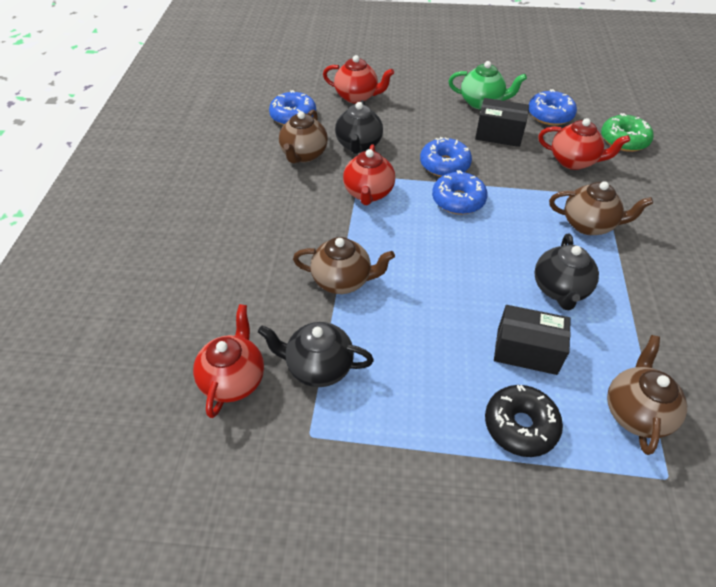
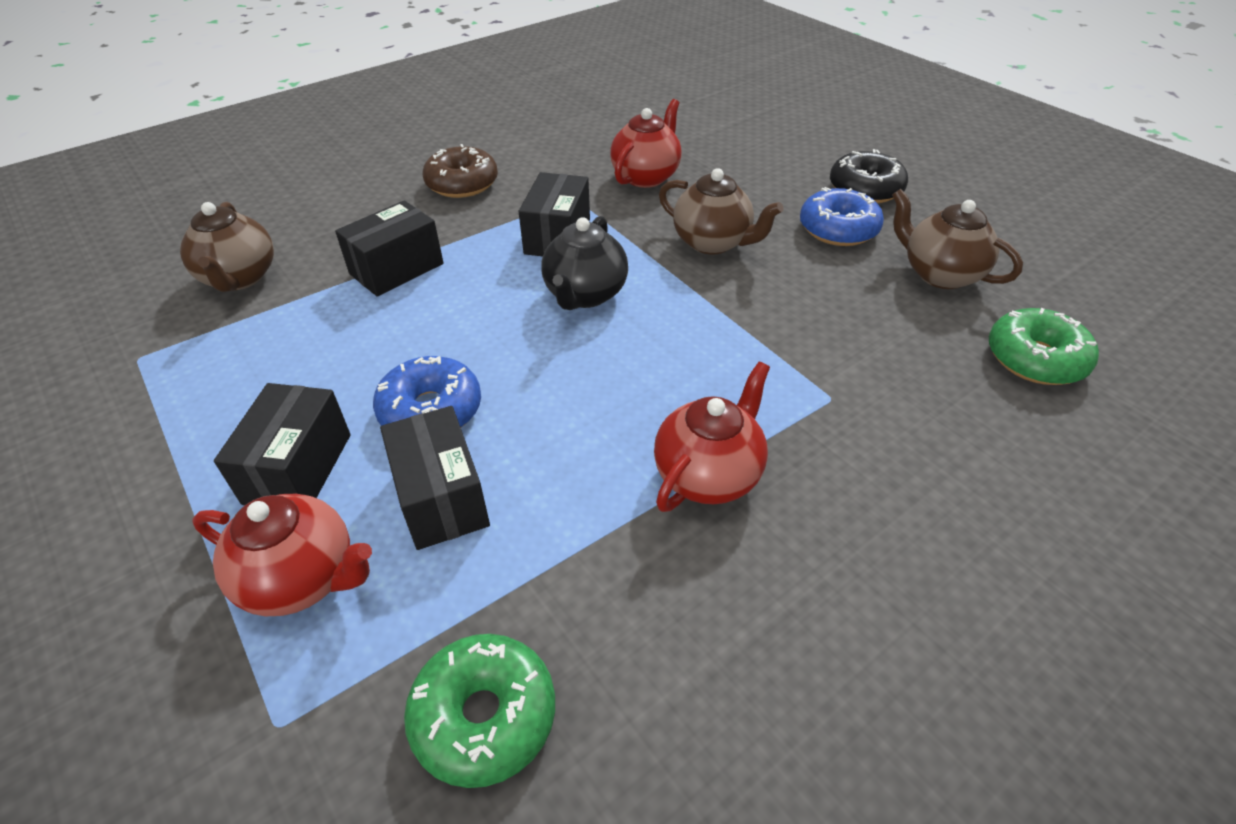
black box: [475,98,529,147] [494,305,571,375] = 2 -> [214,383,351,505] [335,200,444,297] [380,406,490,550] [519,172,590,256] = 4
black teapot: [258,322,374,387] [335,100,383,154] [535,234,599,310] = 3 -> [541,216,628,310] = 1
blue donut: [269,90,316,125] [420,137,472,177] [432,170,488,215] [529,89,577,125] = 4 -> [373,356,481,427] [800,187,884,246] = 2
brown donut: none = 0 -> [423,144,498,198] = 1
brown teapot: [279,110,328,163] [293,237,395,294] [549,181,653,235] [607,335,687,455] = 4 -> [180,202,274,292] [659,168,783,254] [892,189,1023,289] = 3
green donut: [601,113,654,152] = 1 -> [404,634,555,788] [989,308,1099,385] = 2
green teapot: [449,61,527,110] = 1 -> none = 0
red teapot: [193,304,264,418] [323,55,394,104] [343,144,395,205] [538,118,630,170] = 4 -> [192,494,372,616] [610,99,682,188] [654,361,770,512] = 3

